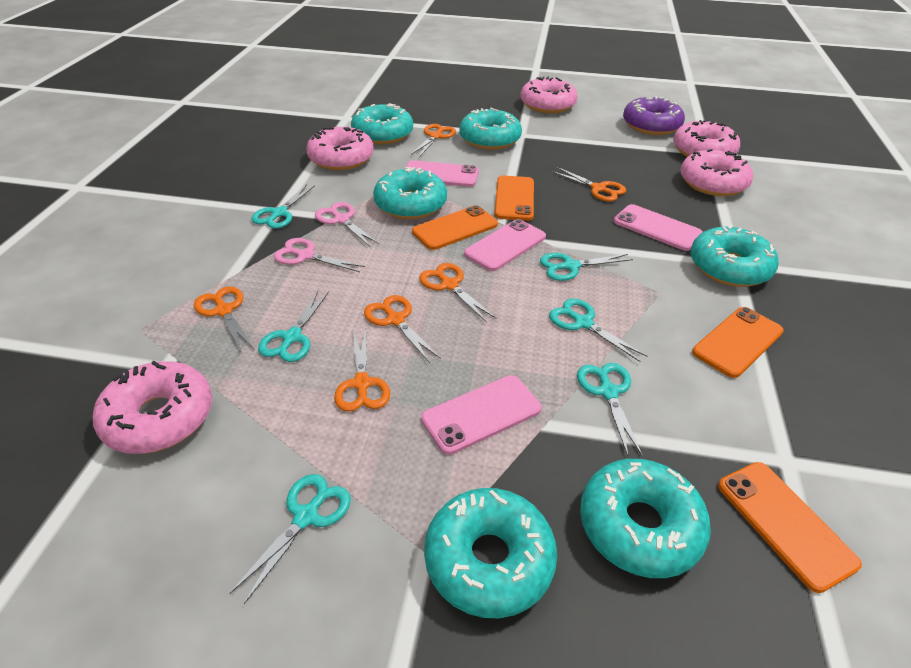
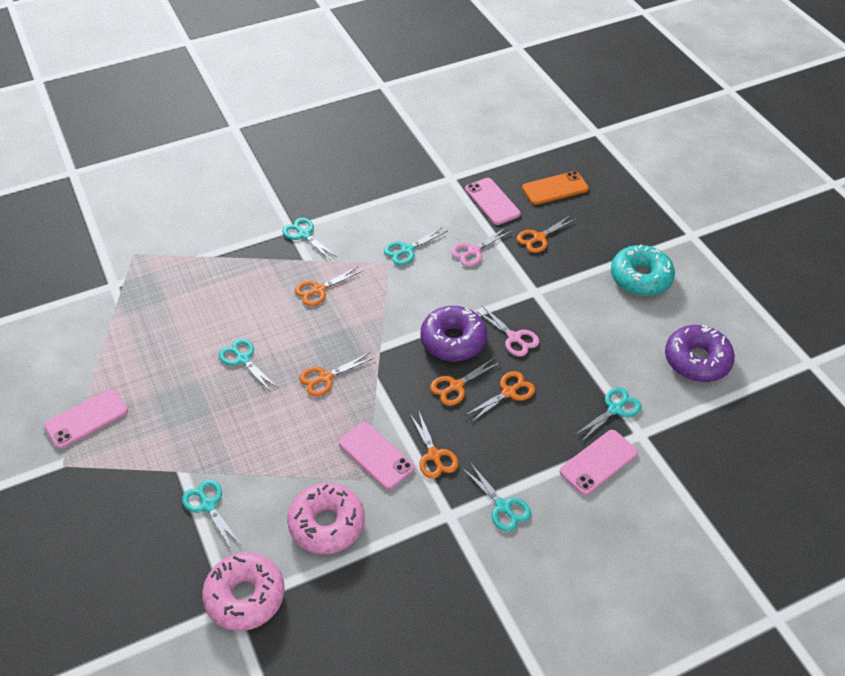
orange phone: [412,205,498,250] [494,176,534,221] [692,307,784,378] [718,462,862,593] = 4 -> [522,171,589,205] = 1
pink donut: [93,361,212,454] [306,127,374,170] [520,76,578,113] [673,119,740,157] [680,149,753,196] = 5 -> [202,552,285,631] [287,483,365,555] = 2
purple donut: [623,96,685,135] = 1 -> [420,306,487,361] [665,325,735,382] = 2
turquoise donut: [351,103,413,145] [373,167,447,219] [424,488,557,618] [459,108,522,150] [580,459,711,578] [691,225,779,287] = 6 -> [611,245,675,296] = 1

